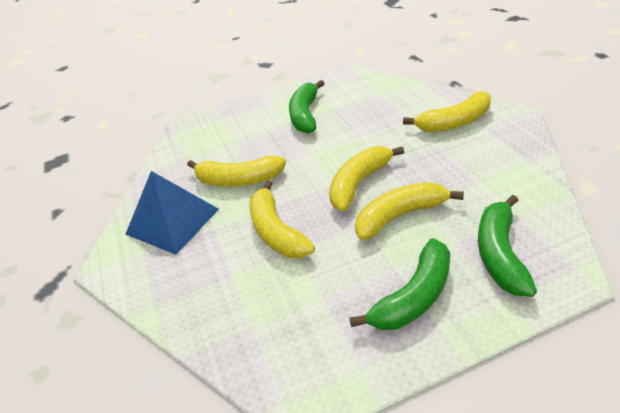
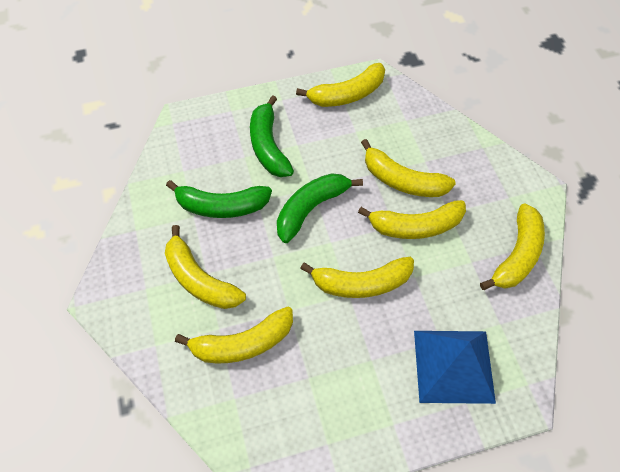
yellow banana: [187,156,286,187] [249,180,315,258] [329,146,404,211] [355,182,464,240] [403,91,491,132] = 5 -> [165,225,246,309] [175,307,293,363] [296,63,385,107] [300,257,414,298] [358,200,466,239] [361,139,456,197] [480,203,545,290] = 7

